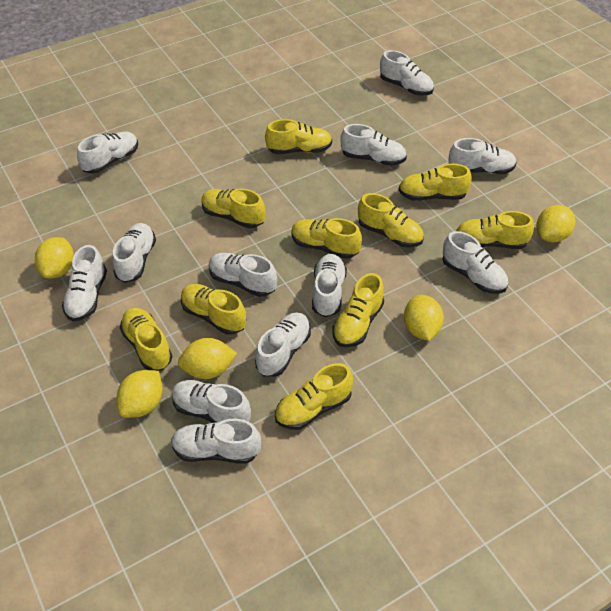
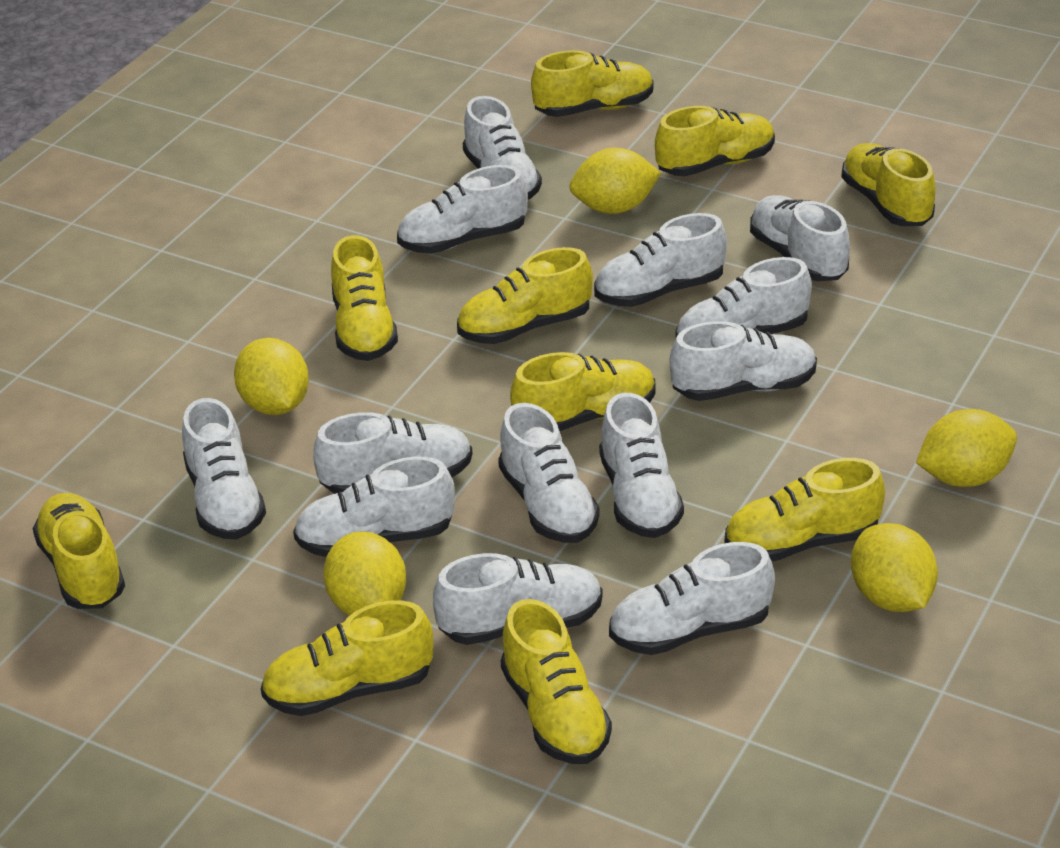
white shoe: [62,245,107,322] [77,131,138,174] [112,223,156,283] [171,419,261,464] [172,380,251,423] [209,253,277,297] [255,312,311,377] [312,254,347,317] [340,124,407,166] [380,50,434,96] [442,231,508,294] [448,138,517,174] = 12 -> [182,398,266,539] [293,457,455,557] [313,412,472,494] [397,165,528,254] [433,553,603,645] [463,96,542,200] [498,403,600,543] [594,213,727,307] [599,393,684,538] [609,542,775,655] [670,321,817,401] [676,257,812,337] [750,195,850,281] = 13

